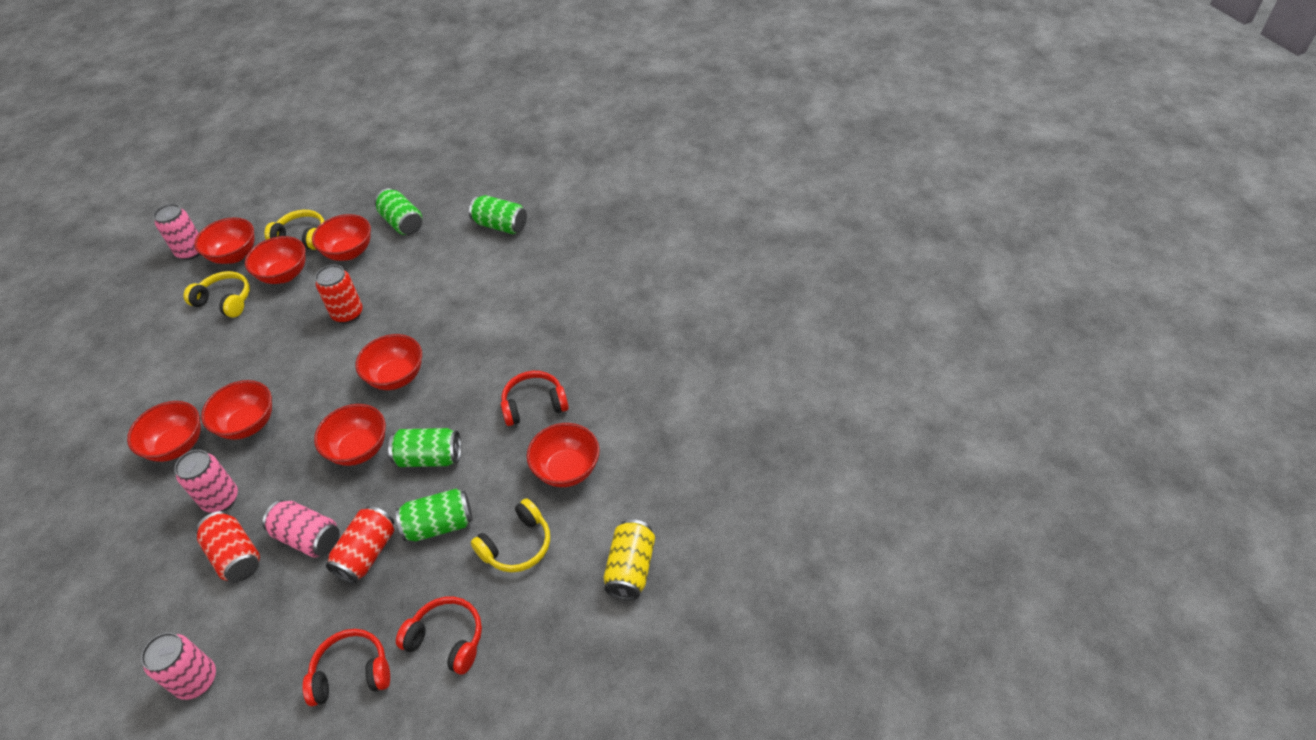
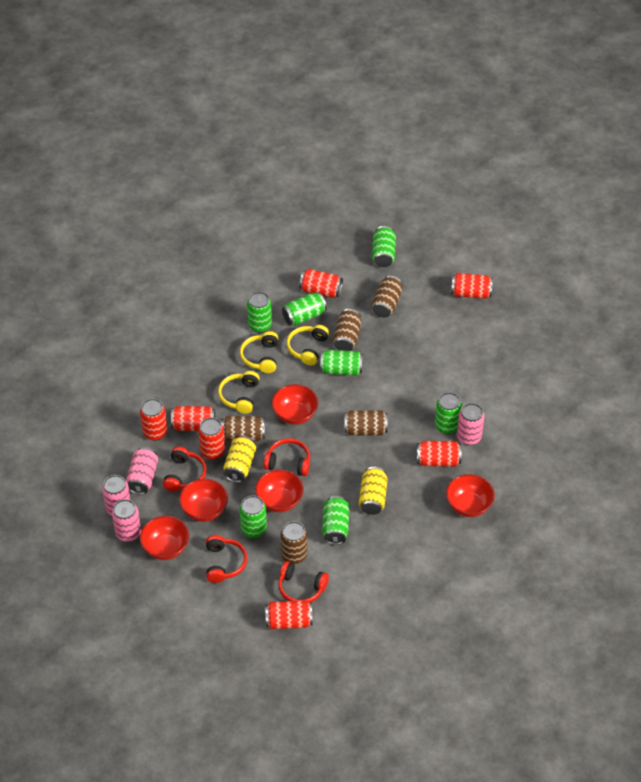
brown can: none = 0 -> [221,416,265,441] [281,521,307,564] [333,309,361,351] [344,410,388,435] [371,276,402,318] = 5
green can: [375,188,422,235] [388,428,461,467] [396,489,473,541] [469,195,527,234] = 4 -> [240,495,267,538] [247,292,272,333] [282,292,327,326] [320,350,363,375] [322,496,350,545] [372,226,396,267] [435,392,462,434] = 7
red bowl: [127,401,201,462] [194,217,255,264] [201,380,272,440] [245,236,306,284] [312,214,371,261] [314,404,386,466] [355,334,422,390] [527,423,600,487] = 8 -> [140,516,189,560] [179,479,228,522] [255,469,304,512] [272,384,318,425] [446,474,495,517] = 5
red can: [196,511,260,582] [315,265,363,324] [326,506,395,584] = 3 -> [140,399,168,441] [171,406,215,431] [198,417,225,460] [265,600,312,629] [299,269,343,298] [417,441,462,466] [451,273,493,299] = 7
red headphones: [302,629,390,706] [396,597,482,674] [501,371,569,426] = 3 -> [163,447,207,492] [206,535,248,583] [263,438,310,476] [278,561,329,603] = 4
yellow can: [603,519,655,600] = 1 -> [223,436,256,483] [359,467,388,515] = 2

